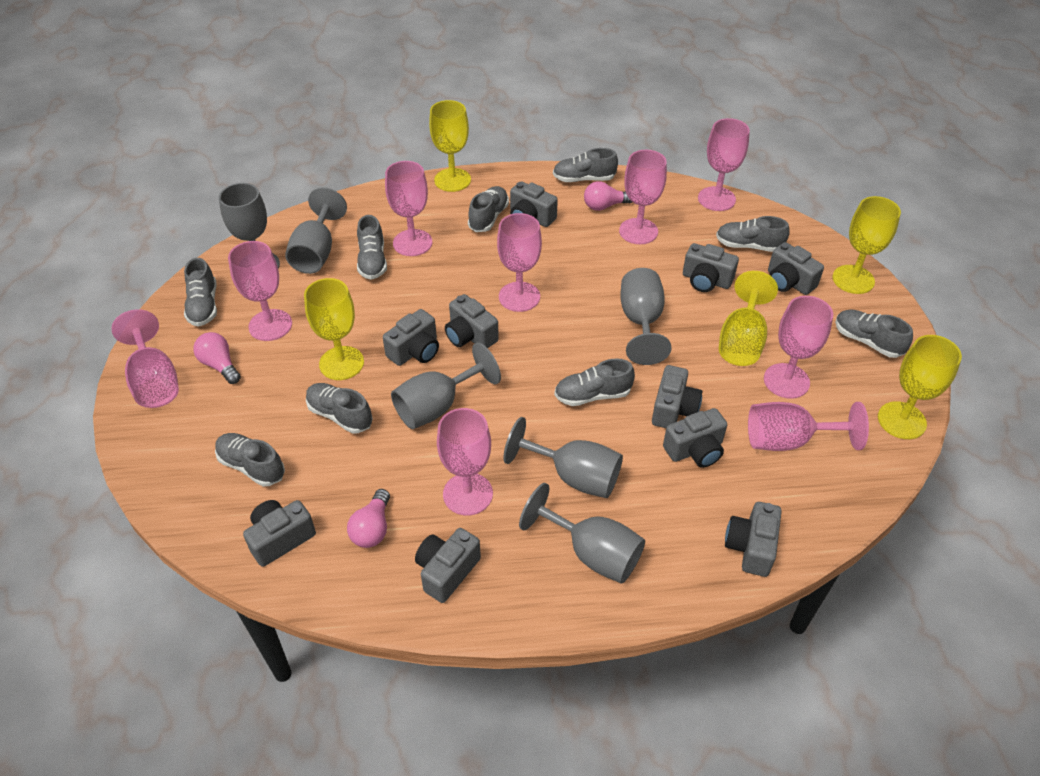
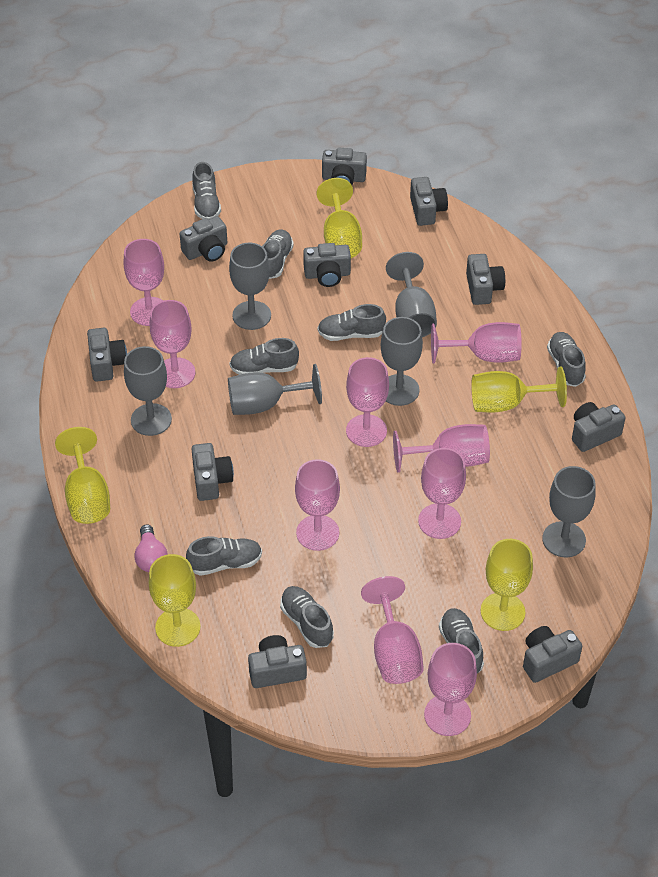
grey shoe: [184,258,217,327] [215,433,285,486] [306,383,373,433] [357,215,387,280] [468,186,509,232] [553,148,618,182] [554,358,635,406] [716,216,790,252] [835,309,913,358] = 9 -> [186,536,262,576] [192,162,221,219] [229,338,299,375] [262,229,294,279] [280,586,334,648] [318,304,386,341] [439,608,484,674] [547,332,586,387] = 8
pink light bulb: [193,332,241,384] [347,489,390,548] [584,181,632,211] = 3 -> [134,524,168,572] = 1

